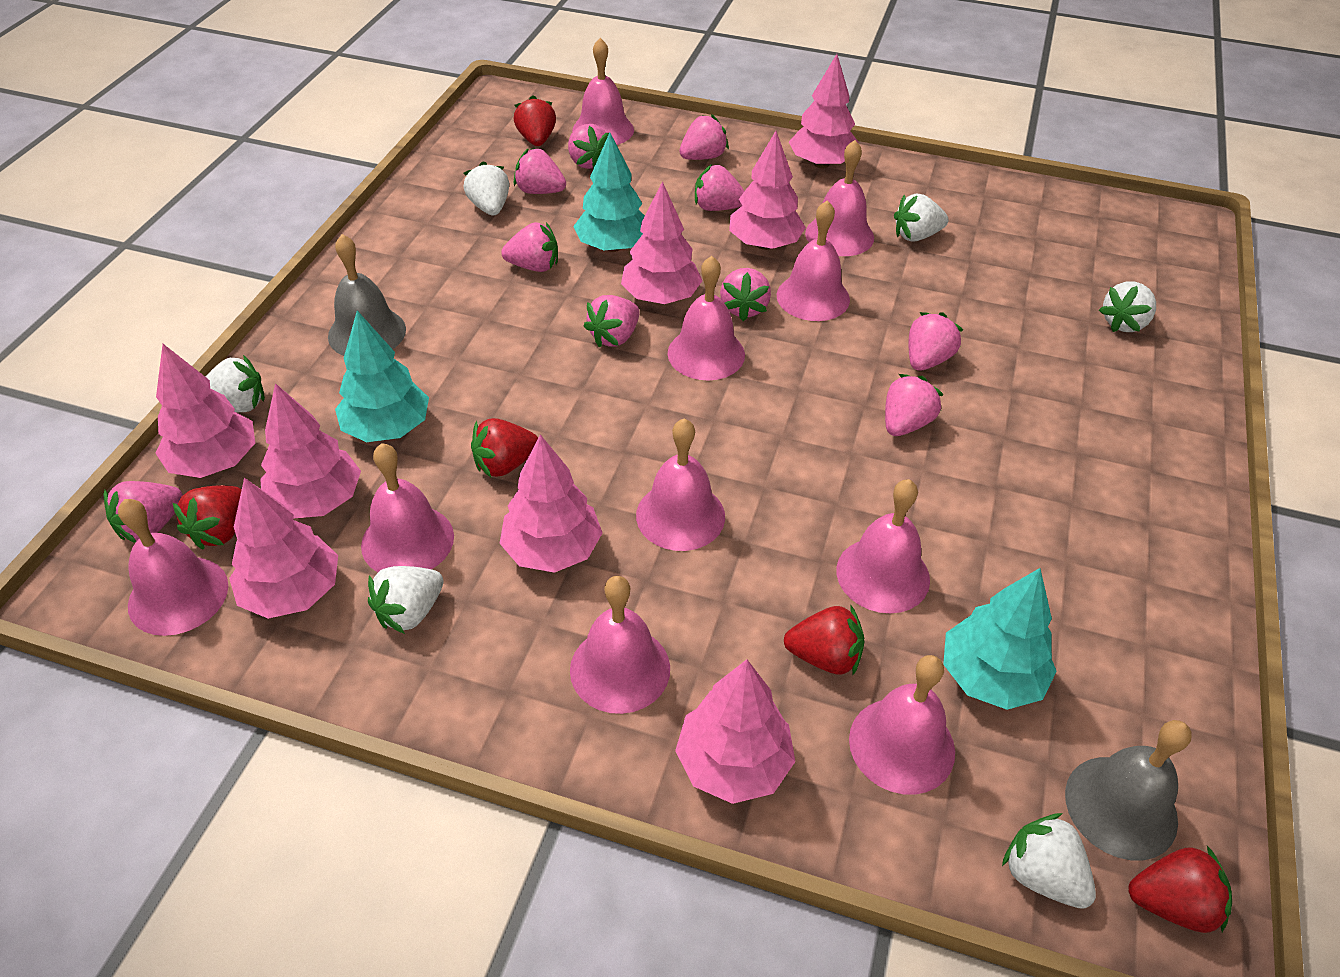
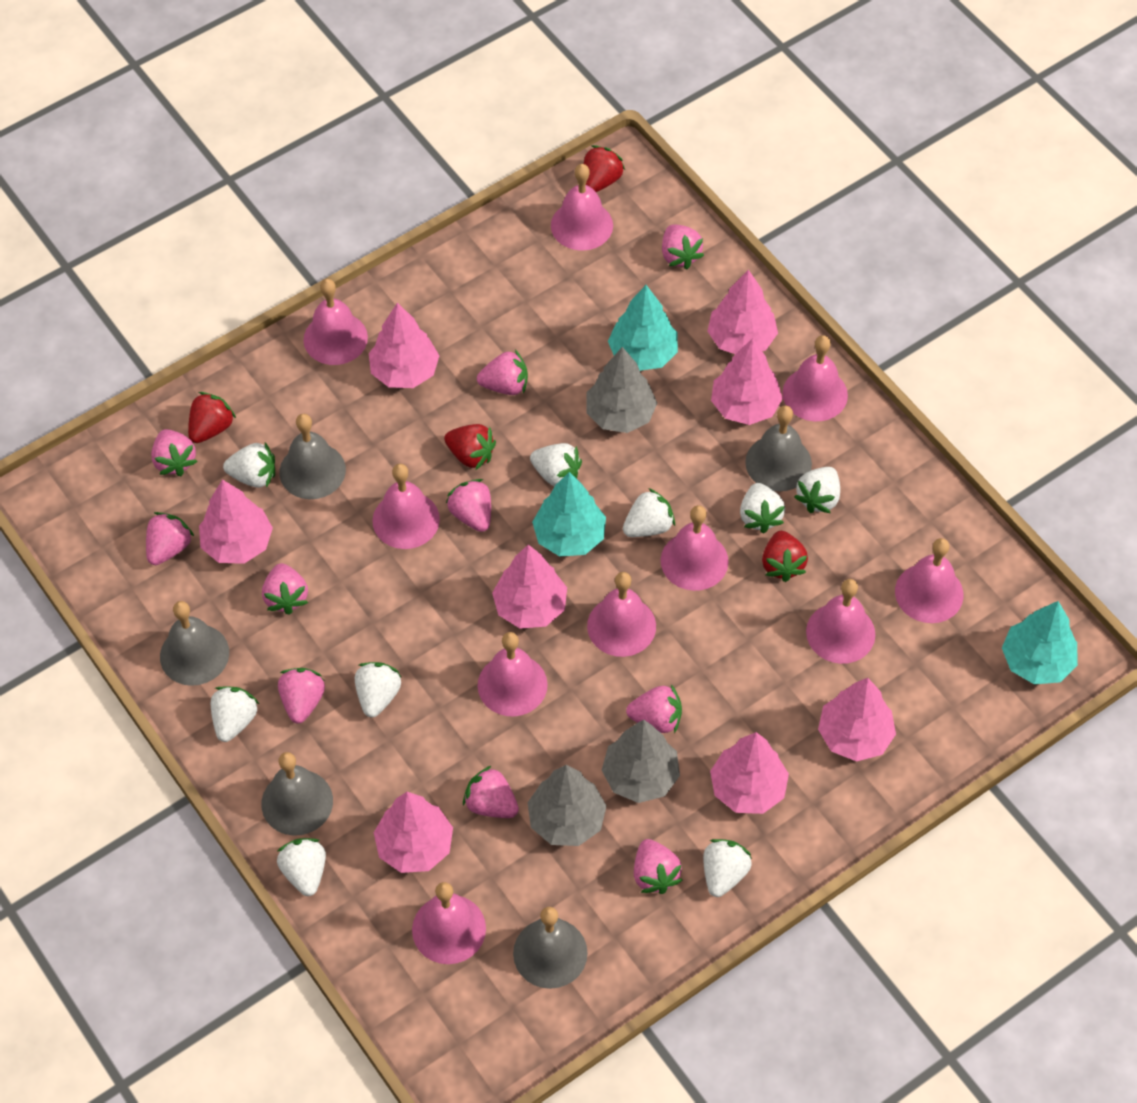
grey bell: [328,234,406,356] [1065,720,1191,860] = 2 -> [160,601,229,686] [261,752,333,836] [279,414,346,499] [513,907,588,989] [745,405,812,491] = 5
grey tree: none = 0 -> [527,765,607,846] [586,347,657,433] [602,720,680,803] = 3
red strawberry: [173,485,242,550] [471,418,538,477] [514,95,556,146] [784,604,865,675] [1129,846,1232,933] = 5 -> [188,392,236,443] [444,424,496,470] [584,145,625,192] [762,531,808,582] = 4
white strawberry: [206,355,265,412] [368,566,443,634] [464,161,509,215] [894,193,949,242] [1002,813,1096,909] [1099,282,1156,332] = 6 -> [211,686,259,742] [223,442,275,488] [277,838,326,896] [355,662,401,718] [530,443,582,486] [623,488,675,537] [703,839,752,897] [740,483,785,533] [794,467,840,513] = 9

